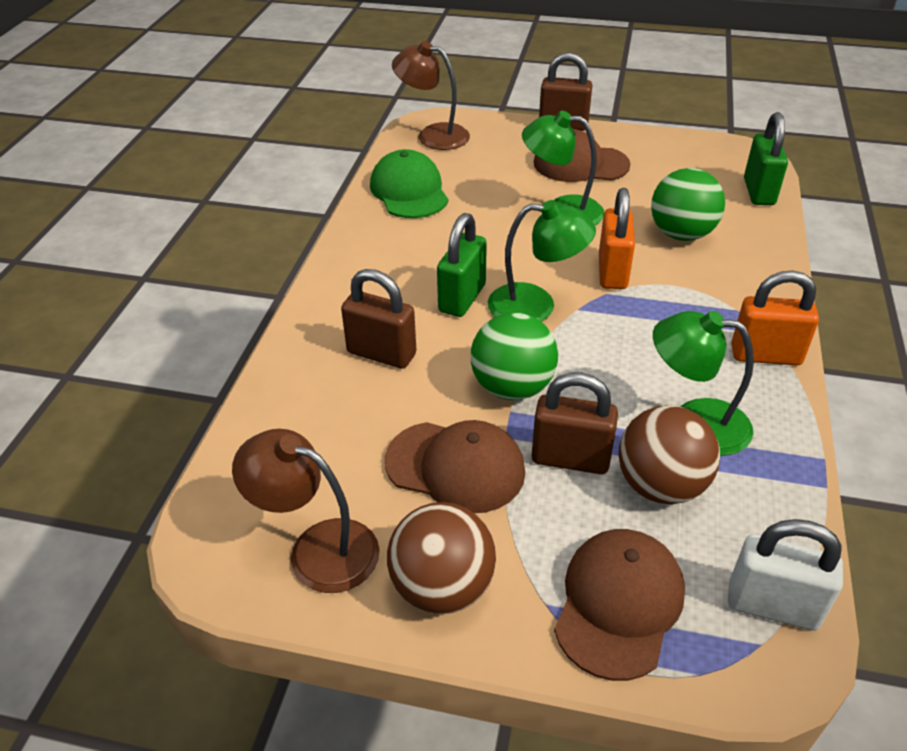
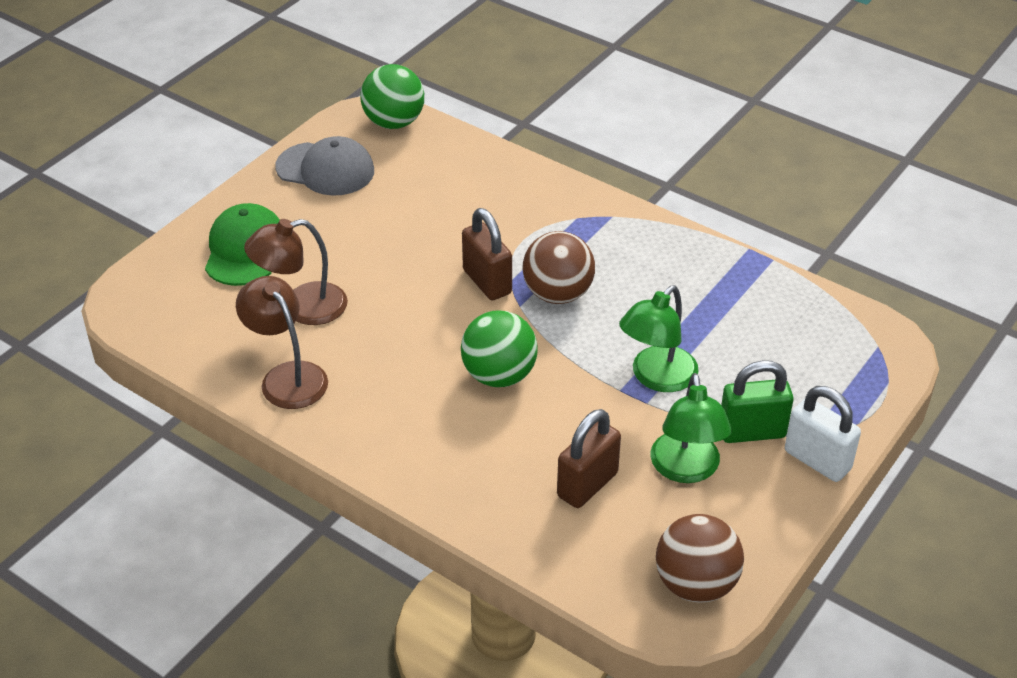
brown cap: [385,420,525,513] [534,129,630,182] [554,529,685,681] = 3 -> none = 0
brown padlock: [341,269,416,369] [532,373,618,474] [539,52,592,131] = 3 -> [462,208,512,300] [557,409,621,508] = 2
green lamp: [488,200,596,322] [522,111,604,225] [653,311,754,456] = 3 -> [619,285,699,392] [650,373,732,483] = 2
green padlock: [437,213,487,317] [744,112,788,205] = 2 -> [721,360,794,443] = 1
grey cap: none = 0 -> [275,136,374,196] = 1
orange padlock: [599,188,635,289] [731,271,819,365] = 2 -> none = 0

